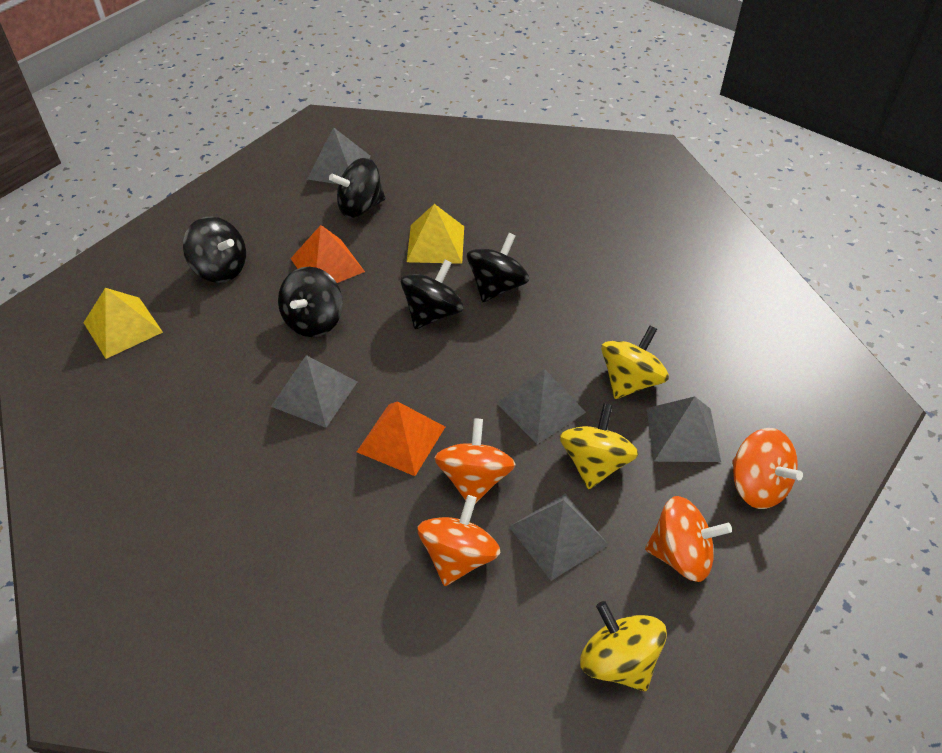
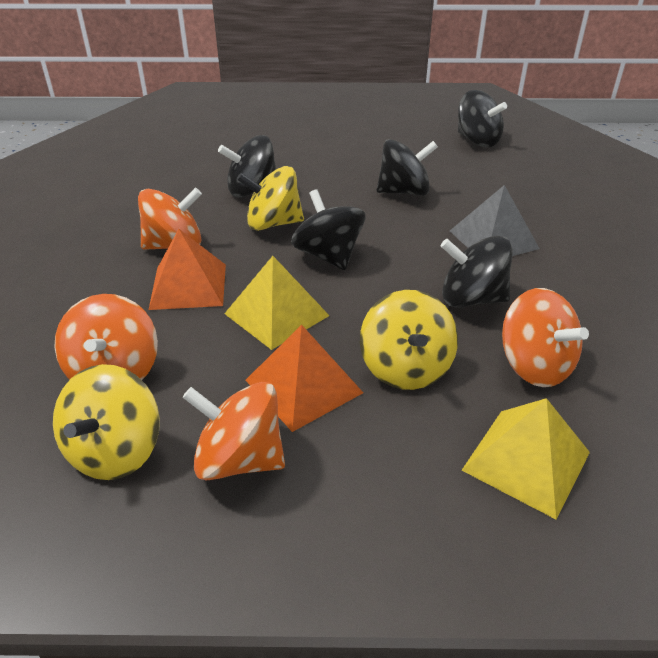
grey pyramid: [271,355,357,428] [307,127,370,184] [496,369,586,444] [509,494,609,581] [646,396,721,462] = 5 -> [450,185,540,256] = 1

